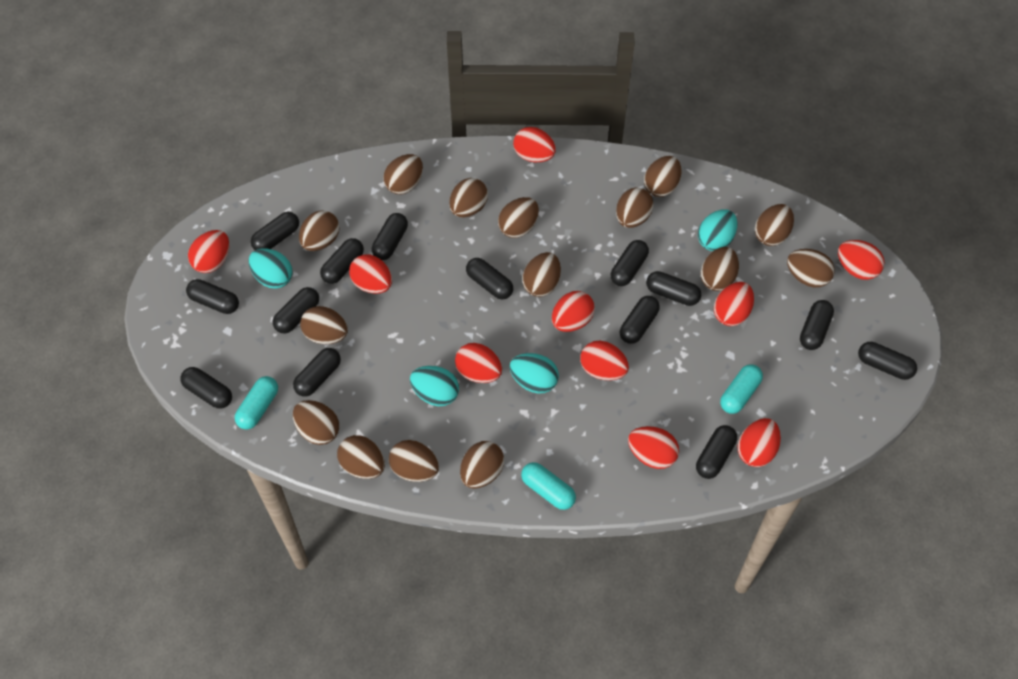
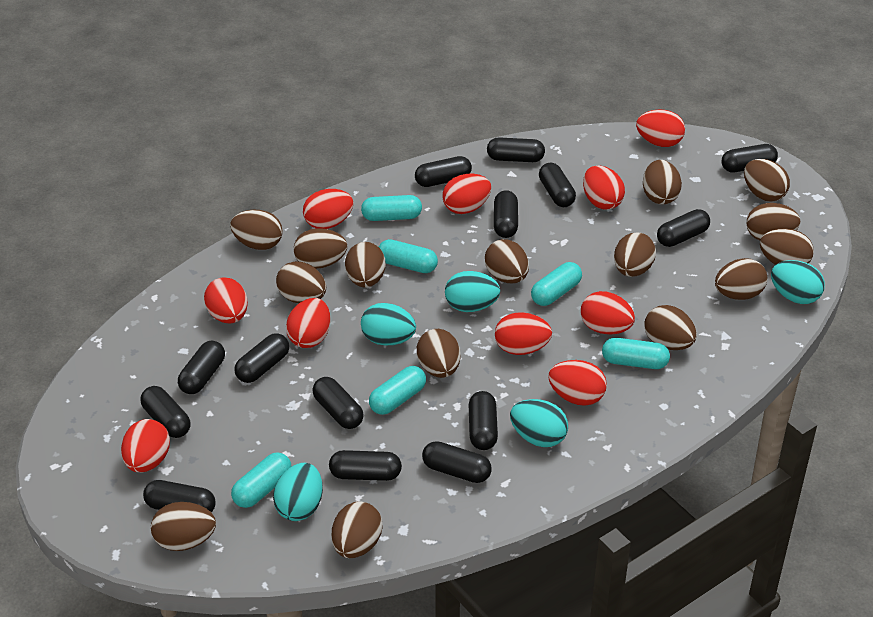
turquoise capsule: [235,376,278,430] [521,462,576,510] [720,364,763,414] = 3 -> [231,452,291,508] [361,195,422,221] [369,366,426,415] [379,239,438,273] [531,262,582,306] [602,338,670,369] = 6
turquoise egg: [248,248,293,289] [410,366,459,406] [510,353,559,394] [698,209,737,251] = 4 -> [273,463,323,521] [361,303,416,345] [445,271,500,312] [510,399,568,447] [771,260,825,304] = 5

